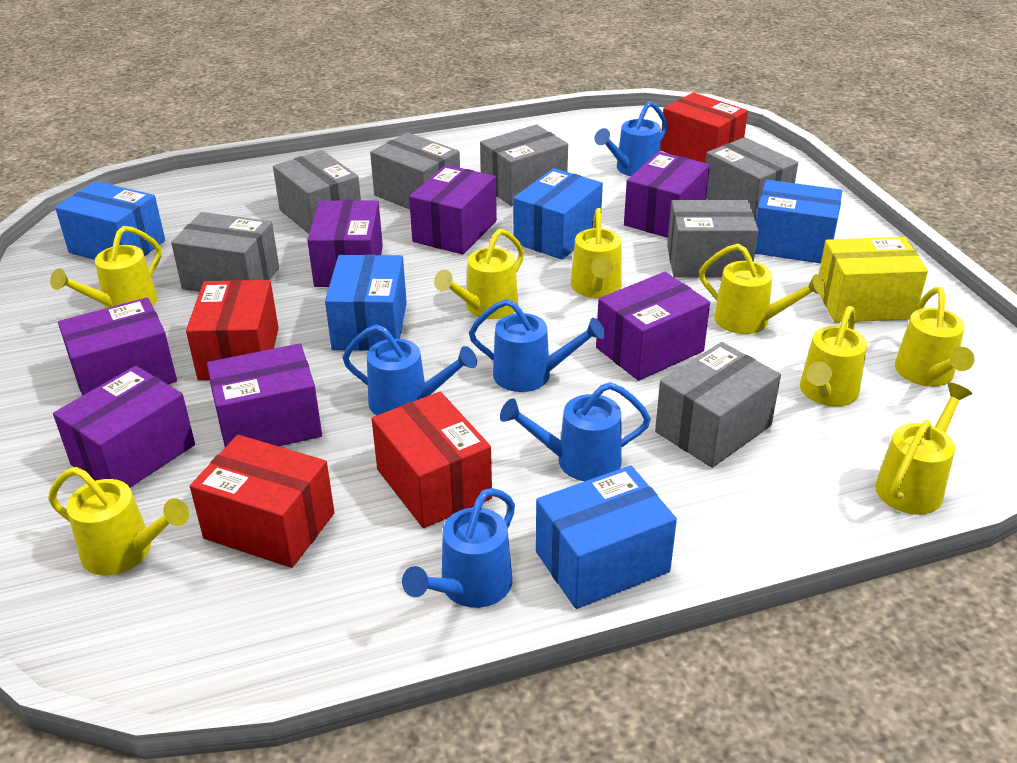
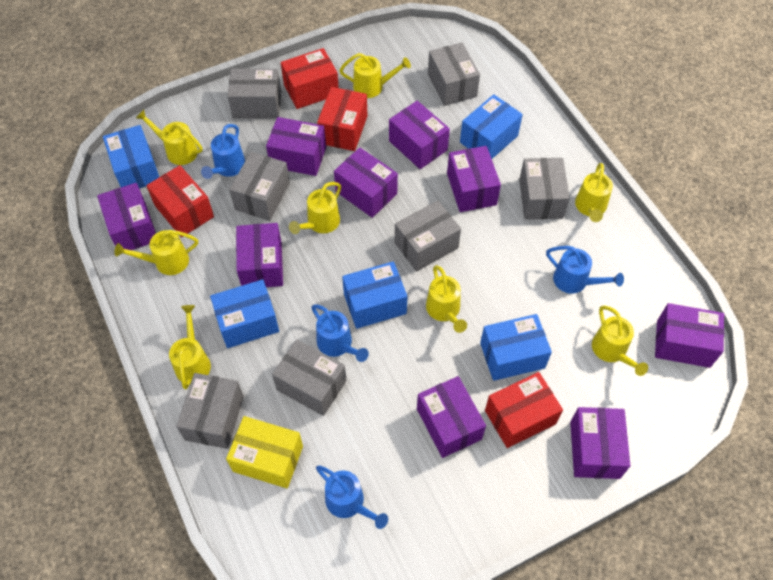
blue watering can: [342,324,477,416] [402,488,515,608] [469,299,605,392] [500,382,651,481] [595,101,668,176] = 5 -> [201,124,245,179] [311,305,369,362] [316,466,388,529] [546,246,624,294] = 4
purple box: [53,366,195,487] [58,297,177,396] [207,344,322,447] [307,200,383,287] [409,165,497,254] [596,272,710,381] [624,151,710,238] = 7 -> [97,183,156,250] [236,223,283,287] [266,117,326,176] [334,148,398,218] [389,101,450,169] [417,376,486,458] [447,146,501,212] [570,407,630,479] [655,303,724,368] = 9

